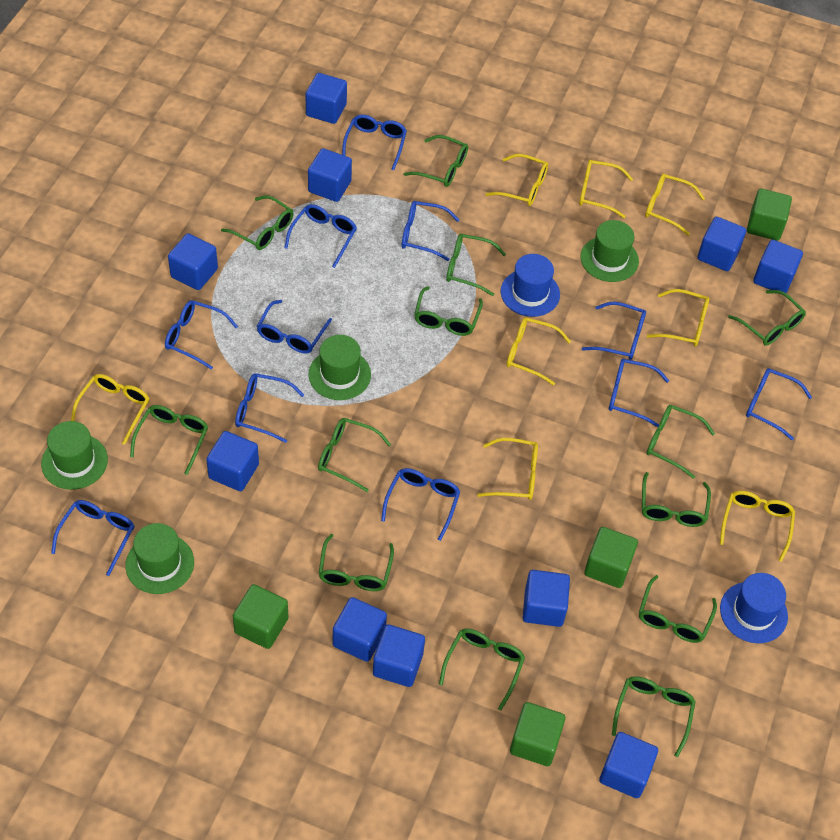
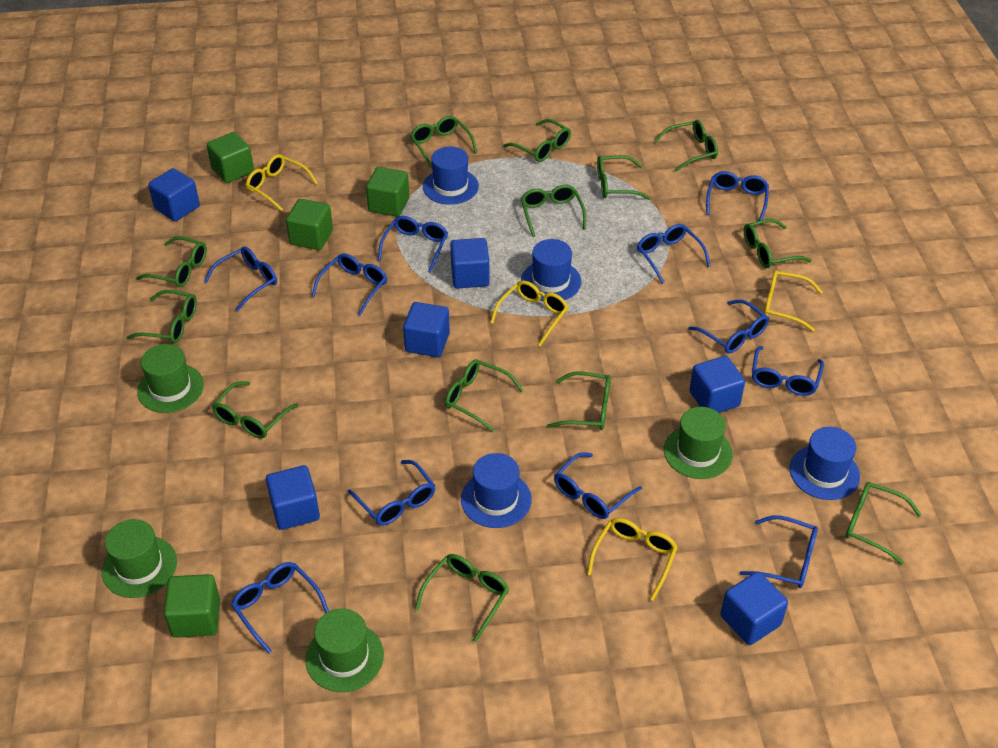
blue cube: [168,233,218,290] [206,431,259,491] [306,73,347,124] [308,148,352,202] [333,597,387,662] [373,624,425,687] [523,570,570,627] [599,732,658,798] [698,217,746,271] [753,240,803,293] = 10 -> [148,168,200,221] [266,465,320,530] [403,302,450,357] [450,238,490,288] [689,356,745,413] [720,571,788,645] = 6
blue hat: [501,254,560,317] [720,573,788,643] = 2 -> [423,146,479,205] [461,453,532,528] [521,239,581,301] [790,427,860,500] = 4
yellow glasses: [71,374,150,445] [477,438,538,500] [485,154,548,206] [507,317,571,385] [579,160,633,218] [645,174,705,236] [647,289,709,346] [720,491,795,562] = 8 -> [246,154,318,211] [490,280,569,346] [587,518,678,601] [764,270,823,332] = 4

